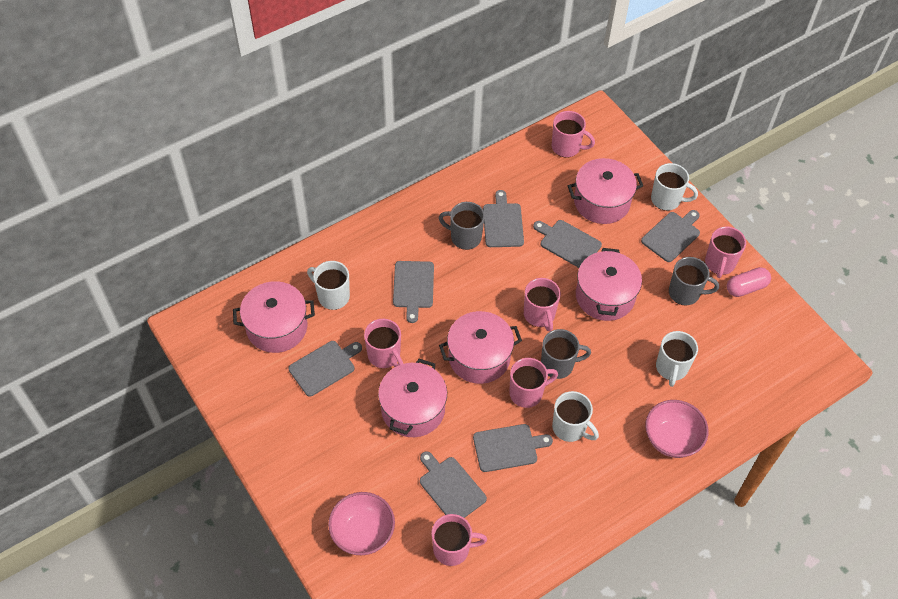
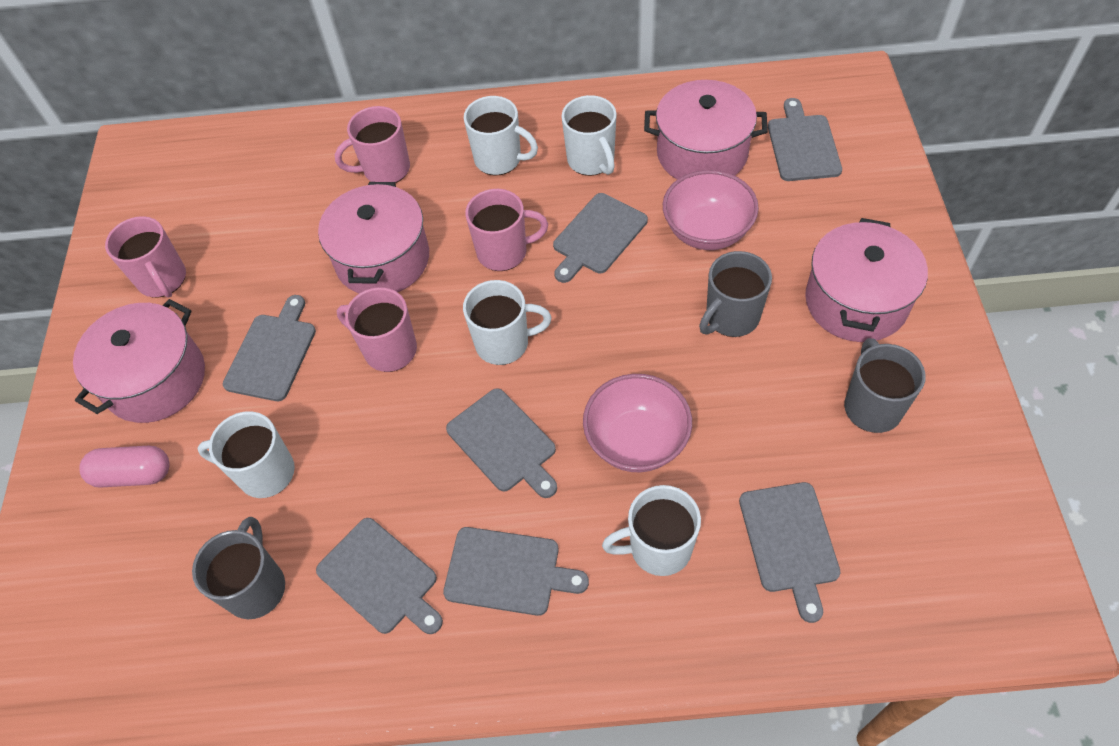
pink mug: [364,319,403,368] [431,514,487,566] [509,358,558,408] [524,278,561,331] [552,111,595,157] [705,227,746,278] = 6 -> [105,216,186,298] [335,106,410,183] [336,287,417,372] [465,189,548,271] = 4
pink pot: [233,281,315,353] [378,359,447,437] [439,311,522,384] [568,158,643,224] [576,248,642,321] = 5 -> [73,299,205,423] [318,182,429,294] [644,80,768,179] [805,218,928,342] = 4
white mug: [307,261,350,310] [552,391,599,442] [651,163,698,211] [656,331,698,387] = 4 -> [197,411,295,498] [463,280,552,365] [464,96,538,176] [561,95,617,176] [602,485,701,576] = 5

